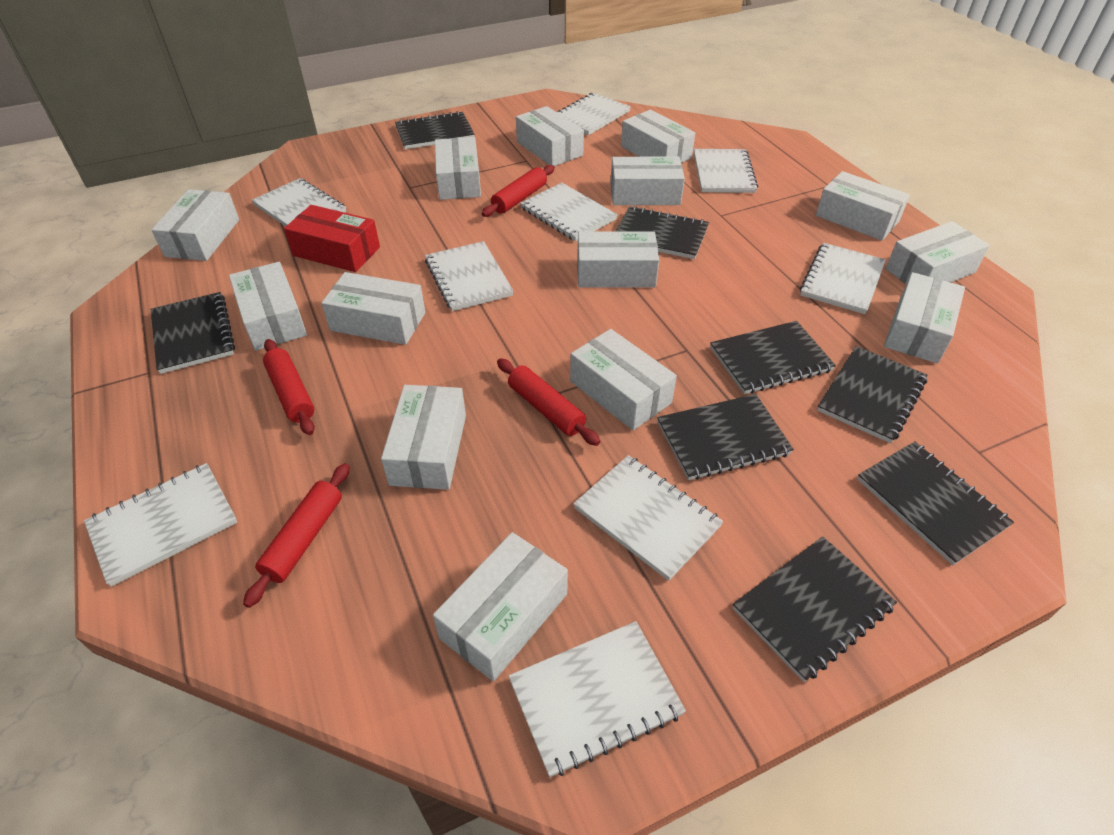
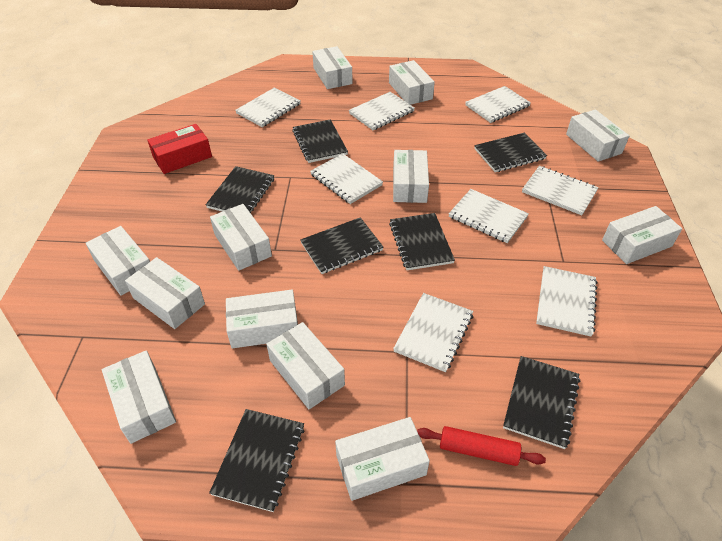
black notebook: [151,292,235,374] [395,111,475,149] [616,206,709,259] [657,394,794,480] [710,321,836,394] [733,536,897,682] [817,346,927,443] [857,441,1014,565] = 8 -> [205,166,274,213] [209,409,305,512] [292,119,348,163] [300,217,383,274] [389,213,455,270] [474,133,547,172] [503,356,580,449] = 7
red rolling pin: [243,463,350,608] [263,339,315,435] [482,165,555,217] [497,358,600,446] = 4 -> [417,426,546,466] = 1
white box: [151,189,239,261] [229,262,307,351] [321,272,425,345] [381,385,466,490] [433,532,568,681] [435,137,481,200] [516,106,584,166] [570,329,677,430] [577,231,659,287] [611,157,685,205] [621,110,695,163] [816,171,910,241] [884,272,965,364] [885,221,990,284] = 14 -> [86,226,150,296] [102,350,176,444] [125,257,205,329] [210,204,272,271] [226,290,298,349] [266,322,345,409] [312,46,352,89] [335,417,430,501] [389,60,435,105] [393,150,429,203] [566,109,629,162] [602,206,682,264] = 12
white notebook: [84,463,237,587] [252,178,346,227] [425,241,514,311] [508,621,686,777] [520,183,618,241] [557,93,631,135] [573,455,723,581] [694,149,758,193] [800,243,886,314] = 9 -> [235,88,300,127] [310,153,383,204] [349,92,415,130] [393,293,473,372] [449,189,529,243] [465,86,531,123] [522,166,599,215] [536,266,597,336] = 8

